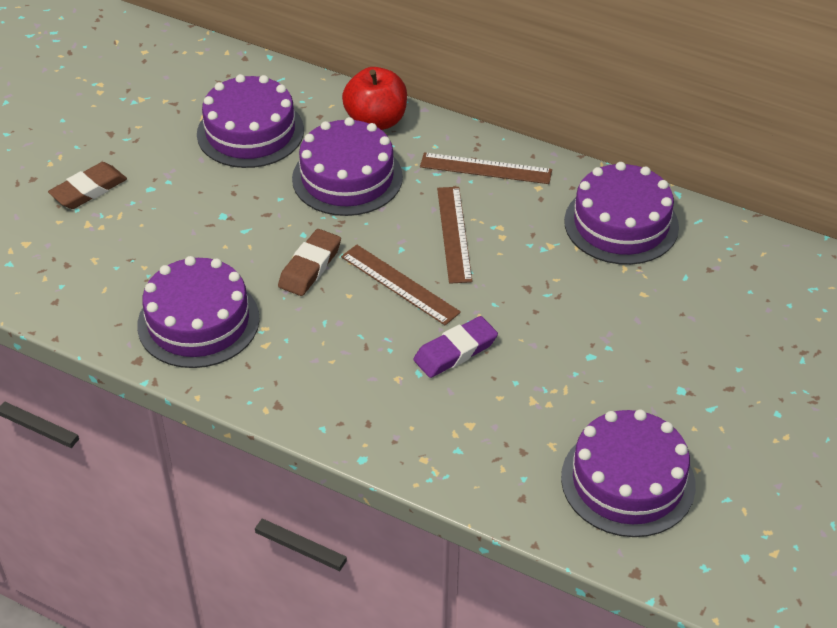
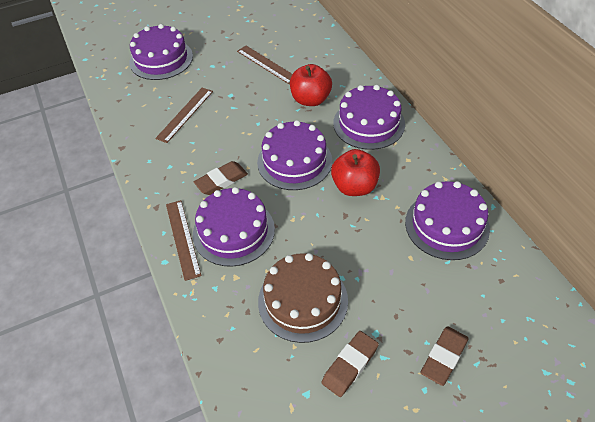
brown cake: none = 0 -> [258,253,348,343] = 1
brown eraser: [48,162,127,209] [278,229,341,296] = 2 -> [194,161,248,195] [321,331,379,397] [421,326,469,386] = 3
purple eraser: [413,316,498,378] = 1 -> none = 0
red apple: [342,67,407,130] = 1 -> [290,64,332,106] [331,149,380,196] = 2

